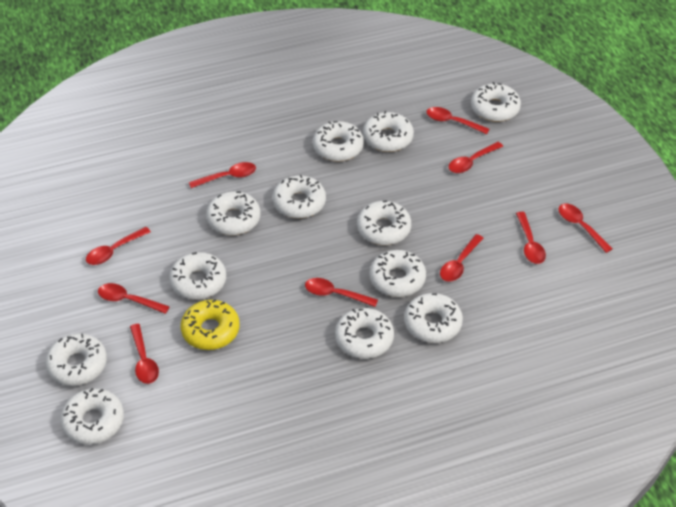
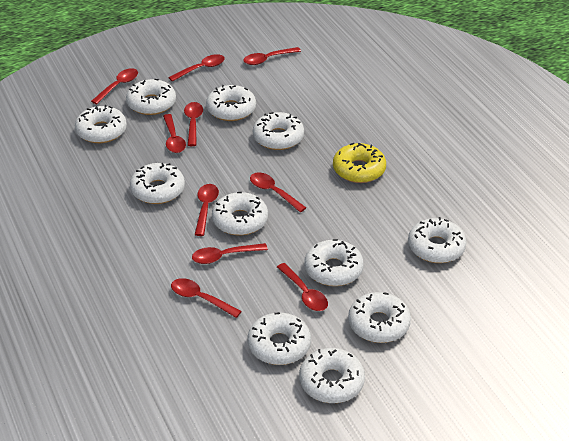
white donut: [46,333,107,386] [60,388,124,445] [169,252,226,300] [206,191,261,235] [273,175,326,219] [313,121,364,161] [335,308,394,359] [357,200,411,245] [363,111,414,152] [369,250,426,297] [404,293,463,343] [471,82,521,122] = 12 -> [75,105,127,143] [126,79,176,115] [130,163,185,204] [206,85,256,121] [212,192,268,235] [248,312,311,365] [253,112,304,150] [299,348,365,403] [304,239,364,286] [348,292,411,343] [408,217,467,263] = 11

